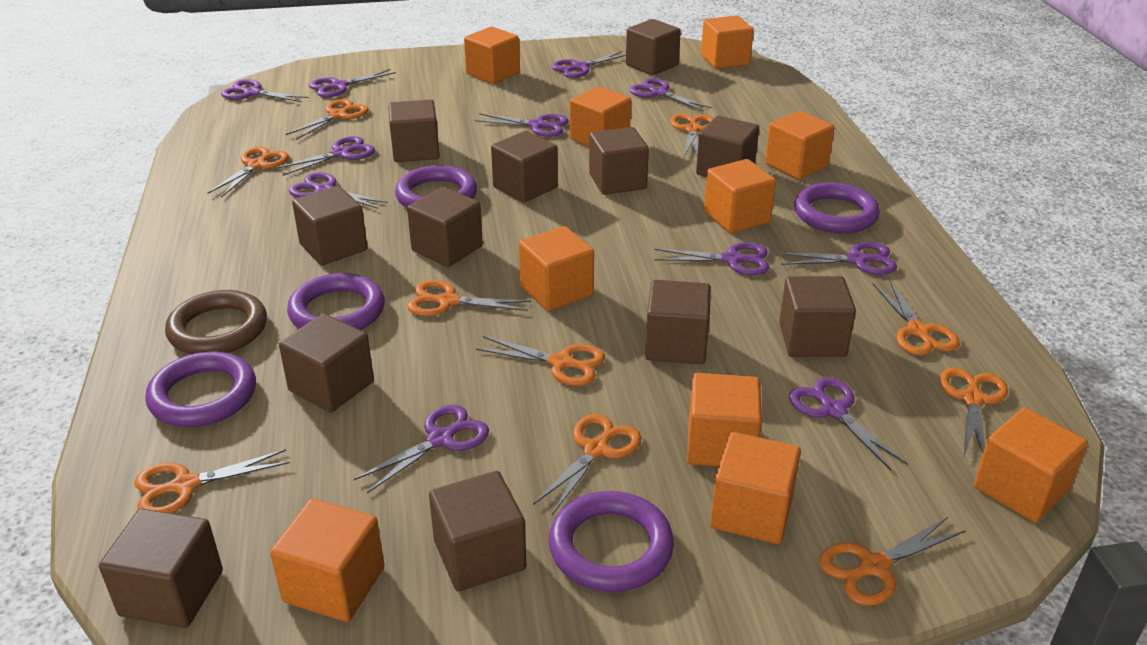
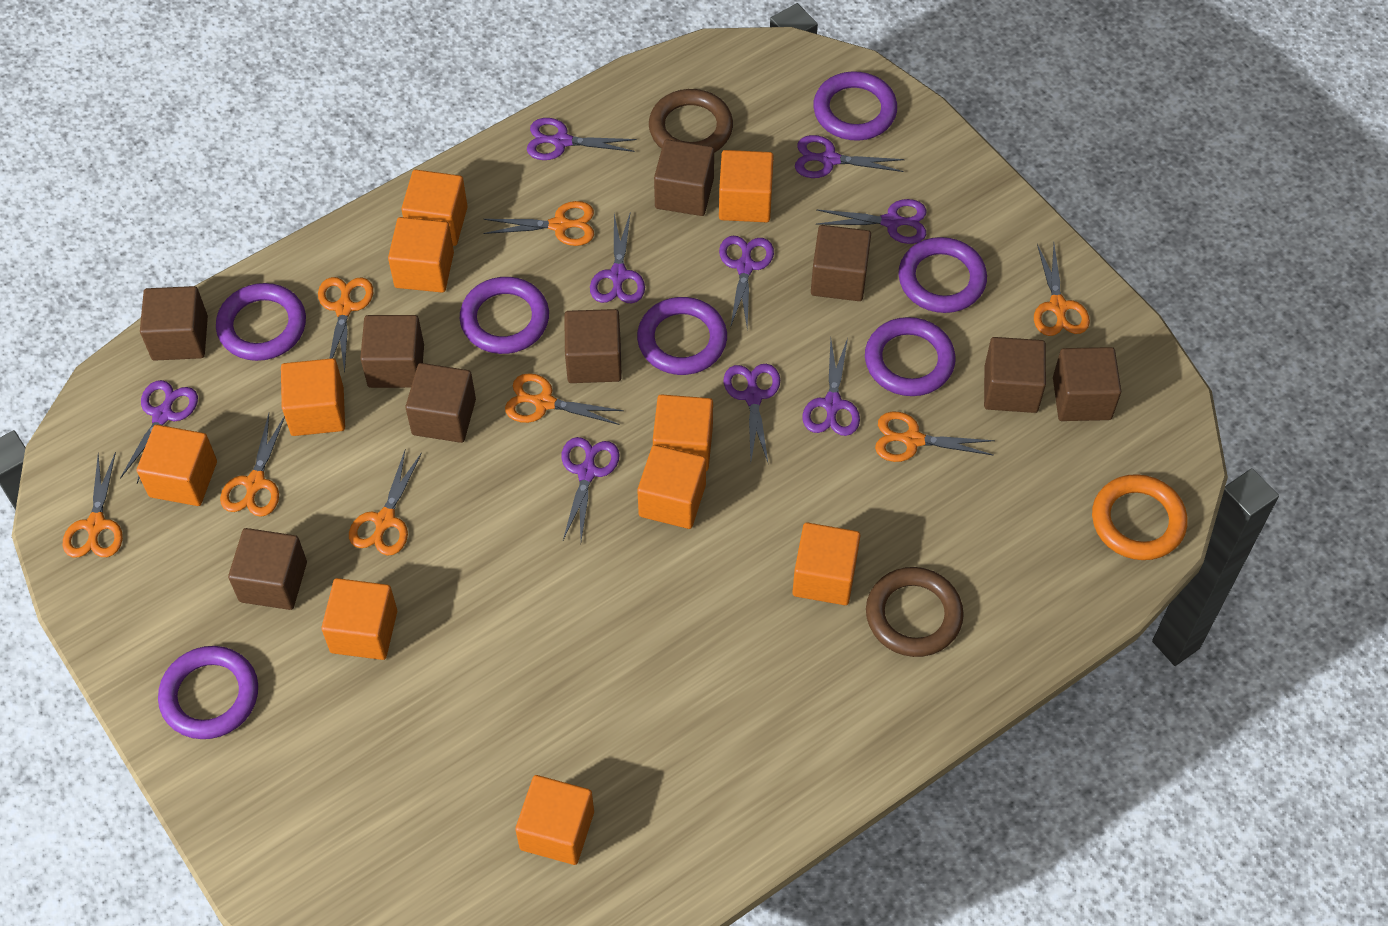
brown cube: [99,509,223,628] [279,314,374,413] [292,186,367,265] [388,100,440,162] [407,187,483,267] [429,471,526,591] [491,131,558,203] [589,127,649,195] [626,19,681,75] [645,280,711,364] [696,116,759,177] [779,276,856,357] = 12 -> [140,286,208,361] [228,528,307,610] [360,315,424,388] [405,363,476,443] [564,309,622,383] [654,139,714,216] [811,225,871,301] [984,337,1046,413] [1053,347,1121,421] = 9
brown ring: [165,290,267,354] = 1 -> [649,89,733,153] [866,567,964,657] = 2
orange ring: none = 0 -> [1092,474,1188,560] = 1
orange scissors: [134,449,290,513] [208,147,289,198] [286,99,368,140] [407,280,531,316] [475,336,605,386] [533,414,642,515] [670,114,714,157] [819,517,966,606] [873,280,960,356] [939,368,1008,456] = 10 -> [63,452,123,558] [220,414,285,517] [318,277,373,372] [349,451,422,556] [483,201,594,246] [505,373,624,425] [875,412,995,462] [1034,244,1090,336] = 8
purple ring: [145,351,256,427] [287,273,385,330] [395,165,477,208] [549,491,674,592] [794,183,880,233] = 5 -> [158,646,258,739] [216,283,306,361] [460,277,549,354] [637,297,727,375] [813,71,897,141] [865,317,956,396] [898,237,987,313] = 7
purple scissors: [221,79,309,102] [276,136,375,176] [289,172,388,209] [309,69,396,97] [354,405,489,493] [475,113,569,137] [551,51,626,78] [629,78,712,112] [654,242,770,275] [778,242,897,275] [789,377,908,470] = 11 -> [120,380,198,483] [527,118,636,160] [561,437,620,541] [590,211,645,303] [719,236,774,328] [724,364,780,462] [795,135,905,178] [803,338,860,436] [816,199,927,244] = 9

